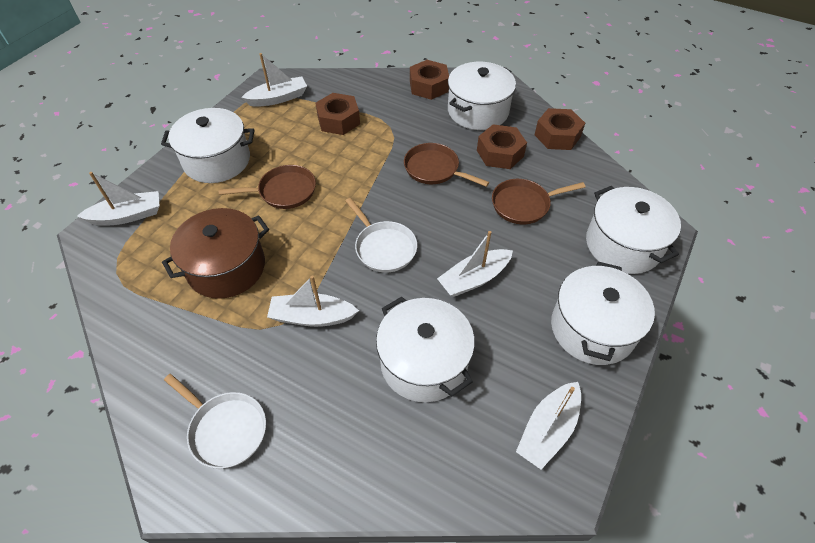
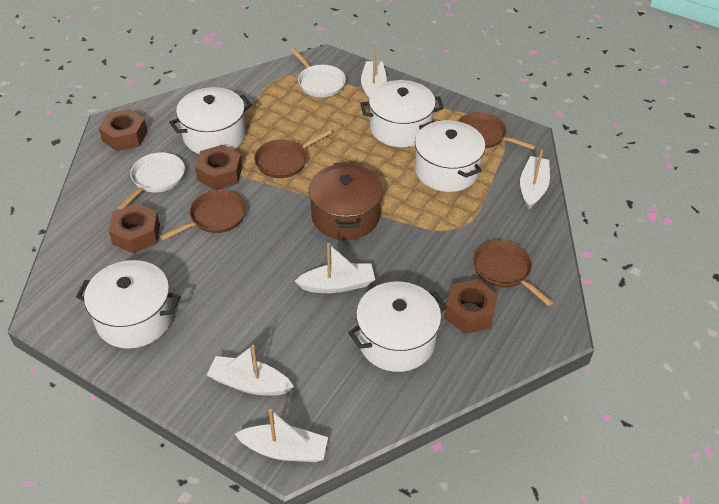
brown pan: [219,165,316,209] [404,143,489,187] [492,179,585,224] = 3 -> [160,190,246,240] [254,129,332,178] [458,112,536,150] [473,240,554,306] = 4

